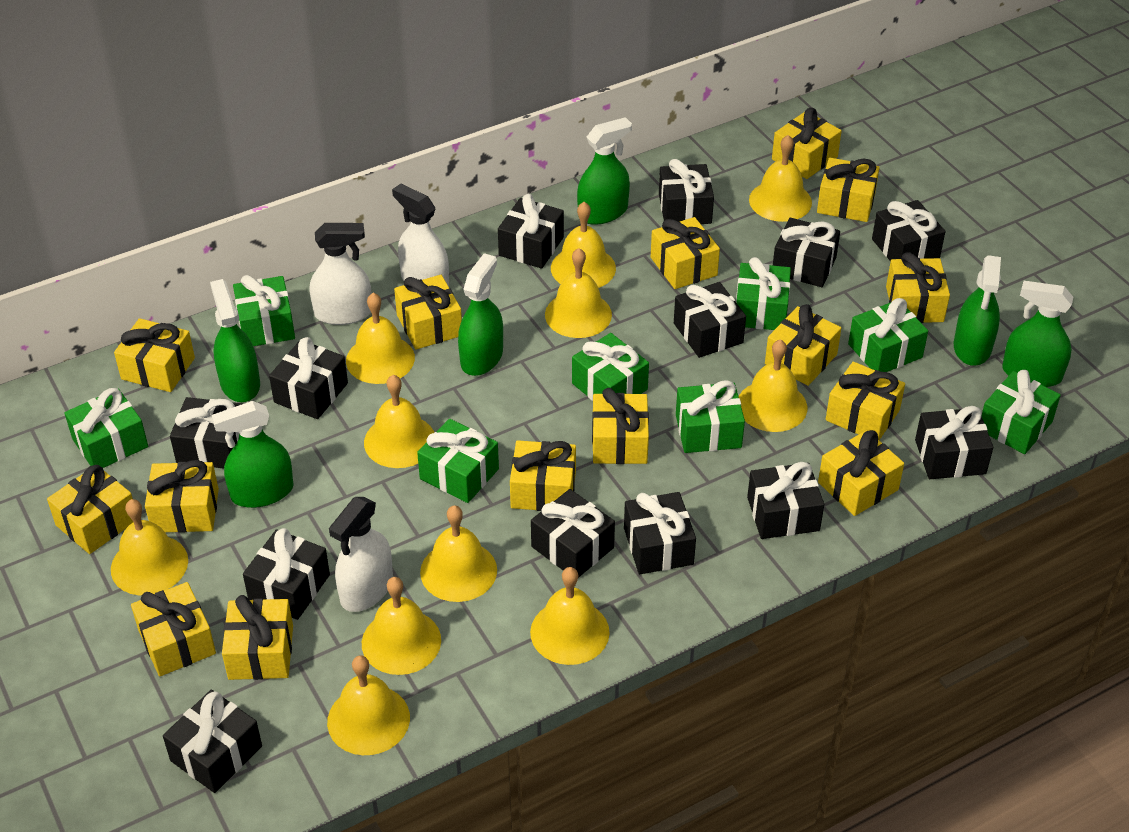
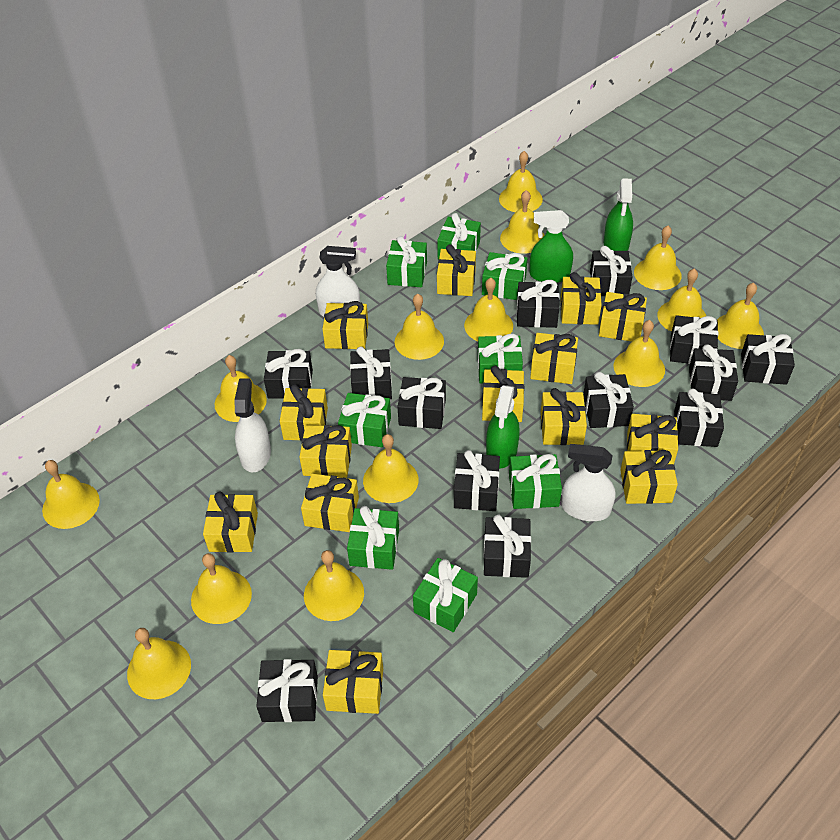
green spray bottle: [210,279,260,402] [212,401,294,508] [458,253,503,376] [577,117,632,225] [954,255,1001,366] [1002,281,1073,387] = 6 -> [486,385,520,469] [530,210,573,283] [603,178,633,251] = 3
yellow bell: [111,499,188,595] [327,655,410,755] [346,293,415,384] [362,577,441,675] [364,375,434,468] [420,505,497,602] [530,567,610,665] [545,248,612,338] [551,202,616,288] [739,339,807,432] [749,135,812,222] = 11 -> [42,460,100,529] [127,628,191,699] [191,553,252,624] [215,355,267,422] [304,550,364,621] [363,434,419,503] [395,294,444,360] [464,278,513,341] [499,151,543,212] [500,190,545,254] [614,320,665,387] [634,226,682,290] [657,268,706,332] [717,283,764,349] = 14
yellow gift: [47,465,133,554] [114,318,195,392] [131,582,216,676] [145,460,219,533] [222,595,293,680] [394,275,462,350] [510,440,576,511] [592,388,649,464] [651,217,720,289] [765,304,841,386] [772,108,842,179] [817,158,880,222] [818,430,904,516] [826,362,905,440] [886,252,950,323] = 15 -> [203,492,258,553] [280,384,328,441] [299,425,352,478] [301,474,359,532] [322,301,368,349] [323,650,383,714] [437,244,476,296] [482,365,524,422] [530,333,578,384] [541,388,587,445] [561,272,602,325] [599,292,647,342] [620,450,678,504] [627,414,678,464] = 14

